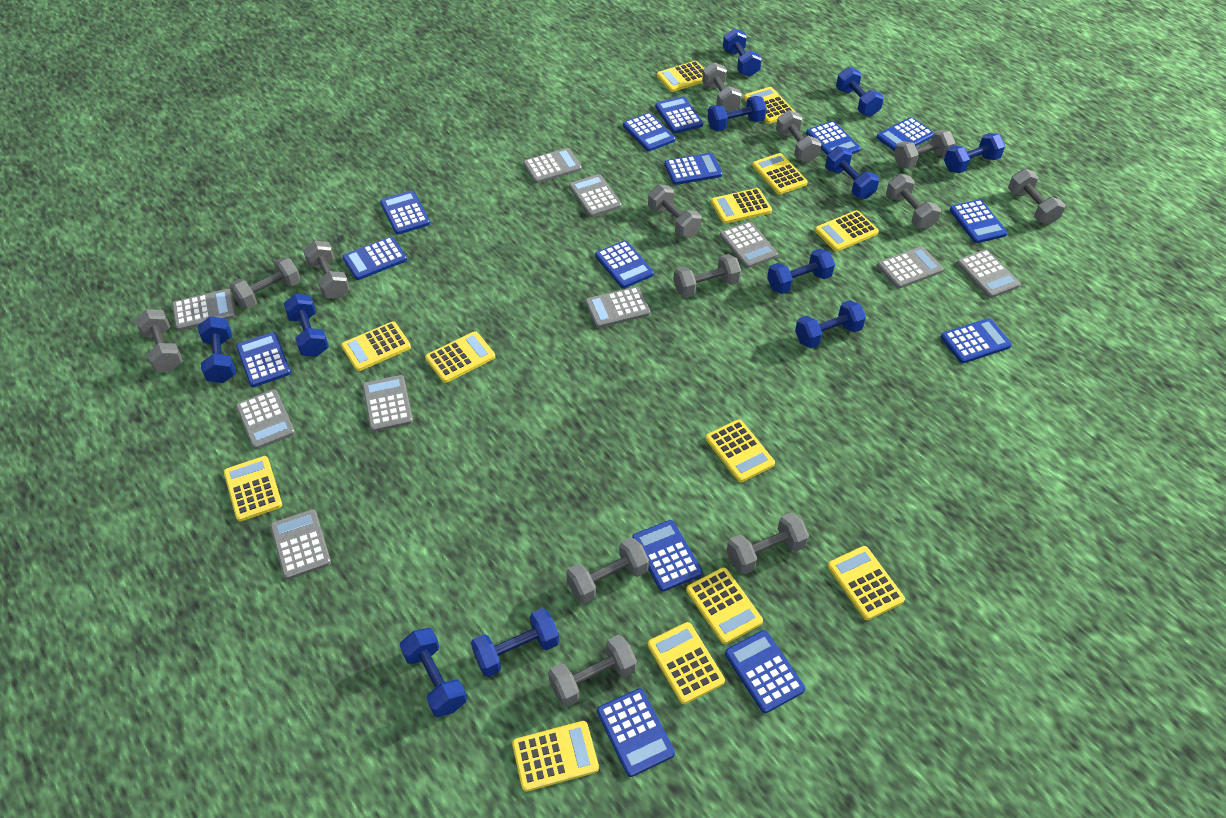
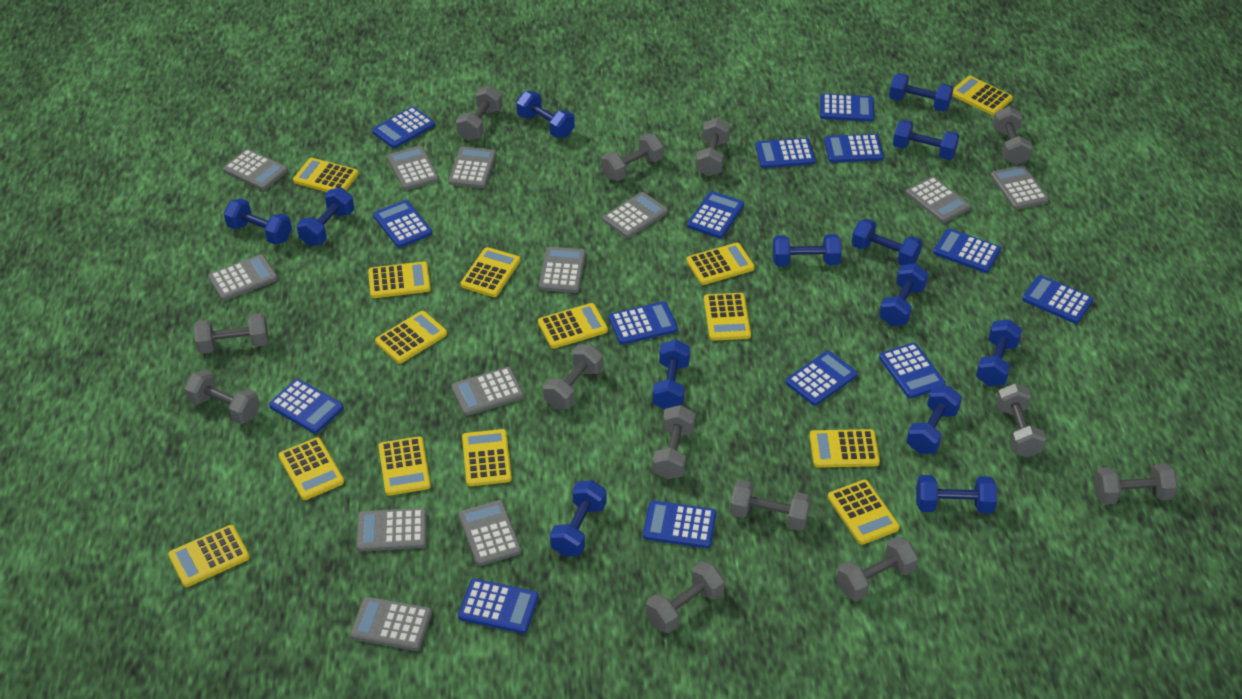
blue dumbbell: [198,316,236,383] [283,294,329,357] [400,628,467,717] [471,608,559,677] [707,96,767,131] [723,28,762,77] [767,249,835,294] [795,300,866,348] [825,146,879,199] [836,67,884,116] [944,133,1005,173] = 11 -> [224,198,292,245] [297,188,354,246] [516,91,575,138] [550,480,607,557] [653,339,690,409] [773,234,842,266] [852,219,922,265] [879,263,928,326] [889,73,954,112] [893,120,959,160] [906,386,962,454] [916,475,997,514] [976,319,1022,386] = 13
grey calculator: [172,289,236,331] [236,389,295,450] [270,509,331,580] [362,375,413,432] [523,148,582,183] [569,174,622,217] [585,286,651,328] [720,222,778,268] [877,246,943,289] [957,249,1020,298] = 10 -> [208,254,278,301] [223,149,288,190] [350,597,432,651] [356,508,427,551] [387,146,439,190] [448,147,496,188] [451,367,524,416] [459,500,522,566] [539,247,586,293] [602,192,668,238] [906,176,971,223] [991,165,1049,210] = 12
yellow calculator: [224,456,282,522] [341,321,411,371] [425,331,495,383] [512,721,599,792] [648,622,725,704] [657,61,704,92] [686,567,763,644] [705,419,775,482] [711,188,772,224] [744,87,795,124] [752,153,808,195] [815,210,879,252] [827,546,905,620] = 13 -> [168,525,250,587] [279,437,344,500] [293,158,359,192] [368,261,431,298] [375,311,447,364] [379,436,431,496] [461,247,520,297] [462,429,512,486] [538,303,608,349] [686,243,755,285] [704,293,751,341] [810,429,880,468] [828,480,900,545] [952,76,1013,115] = 14

